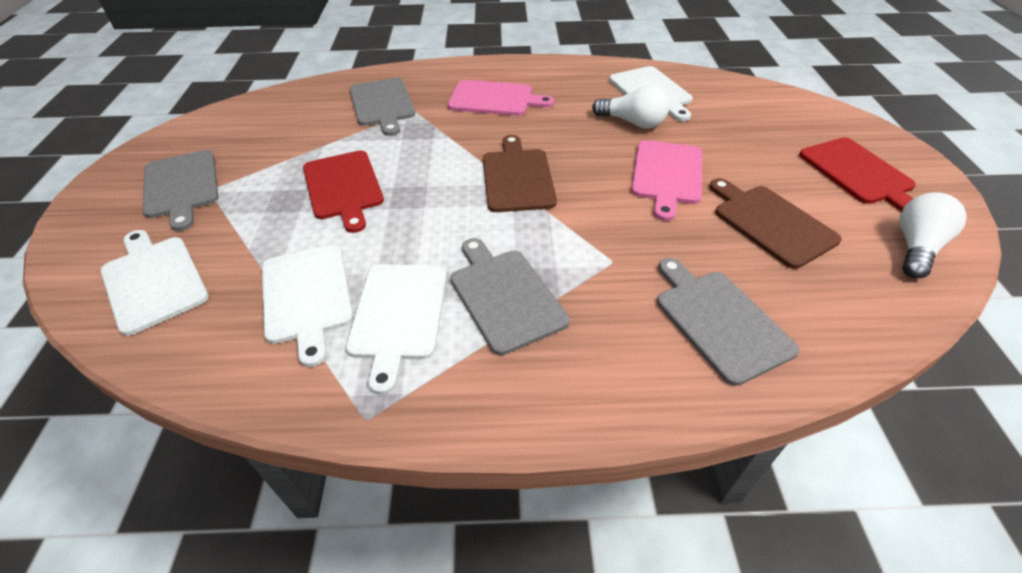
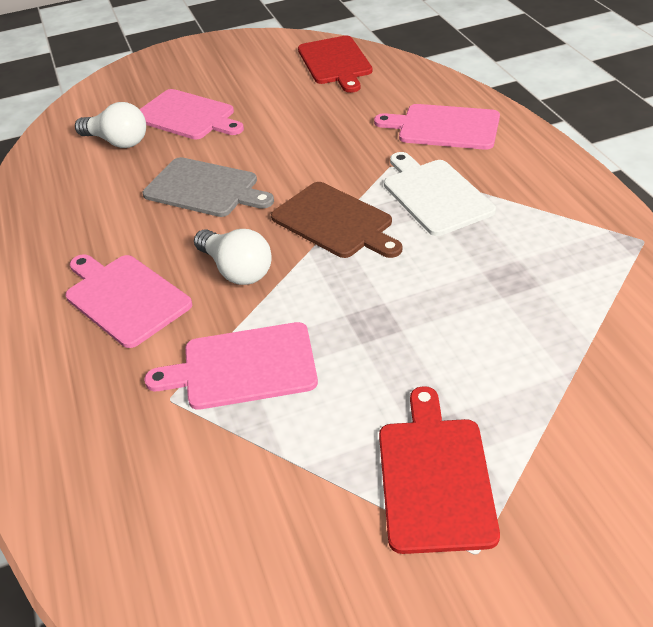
brown cutting board: [483,135,557,212] [709,178,842,269] = 2 -> [271,182,402,258] = 1
grey cutting board: [143,150,218,231] [350,78,415,136] [450,238,570,355] [657,258,800,386] = 4 -> [143,157,274,217] = 1
pink cutting board: [448,80,554,116] [631,140,702,221] = 2 -> [65,254,192,348] [139,89,244,140] [144,322,318,410] [374,104,500,150] = 4
white cutting board: [100,230,209,336] [262,245,353,367] [346,264,447,395] [609,66,693,121] = 4 -> [384,152,496,236] = 1

